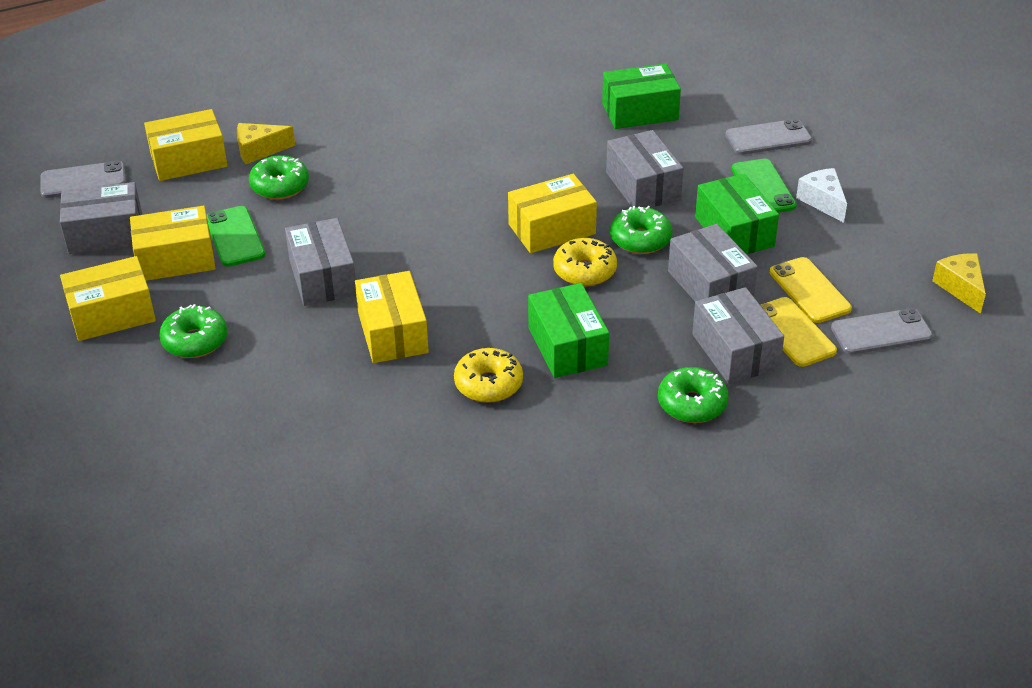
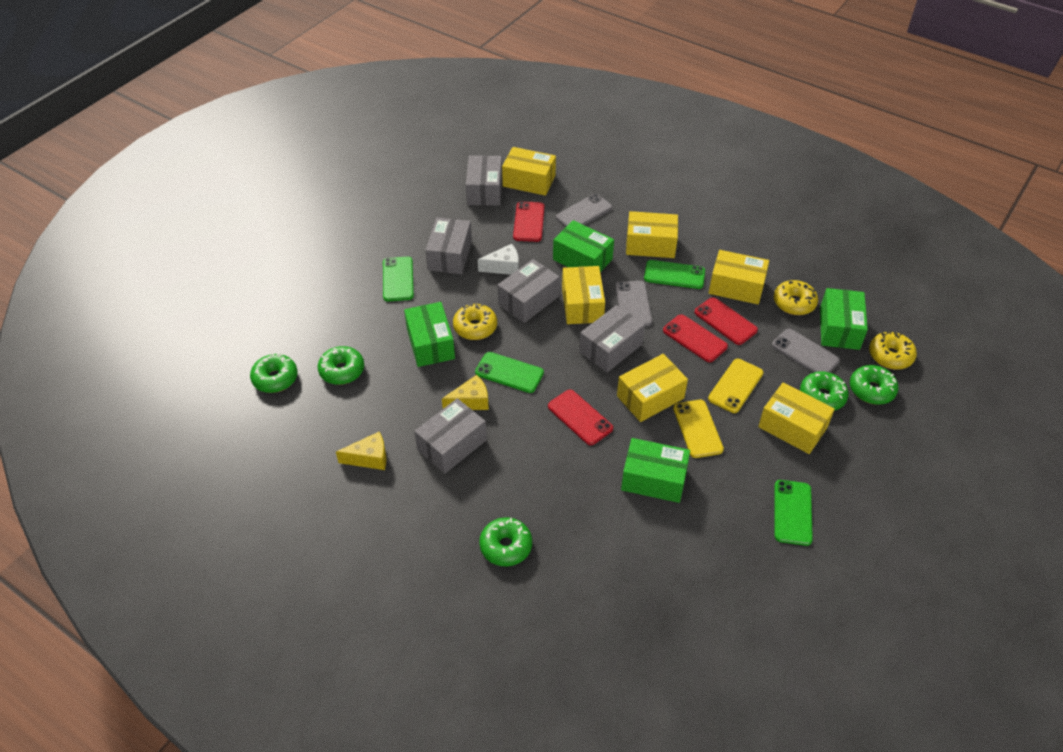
green box: [528,283,609,378] [602,63,681,129] [695,173,779,254] = 3 -> [404,302,455,367] [553,220,614,272] [621,438,690,503] [820,288,868,350] = 4
green donut: [159,304,227,358] [249,155,309,200] [610,206,673,254] [658,367,729,423] = 4 -> [250,353,298,393] [318,346,364,385] [479,517,532,566] [800,371,849,411] [850,365,898,405] = 5
green phone: [207,206,265,267] [731,159,797,213] = 2 -> [383,257,414,301] [475,352,544,393] [644,260,705,289] [775,480,813,546] = 4
red phone: none = 0 -> [513,201,545,242] [548,390,613,445] [663,314,728,362] [694,297,758,345] = 4
yellow box: [60,256,156,341] [130,206,216,281] [144,109,228,181] [355,271,429,363] [508,174,597,253] = 5 -> [502,147,556,196] [562,266,605,324] [617,354,688,422] [626,211,678,258] [709,250,769,304] [758,382,835,454] = 6
yellow donut: [454,348,523,403] [553,238,617,286] = 2 -> [453,303,497,340] [774,280,818,315] [869,331,917,370] = 3

